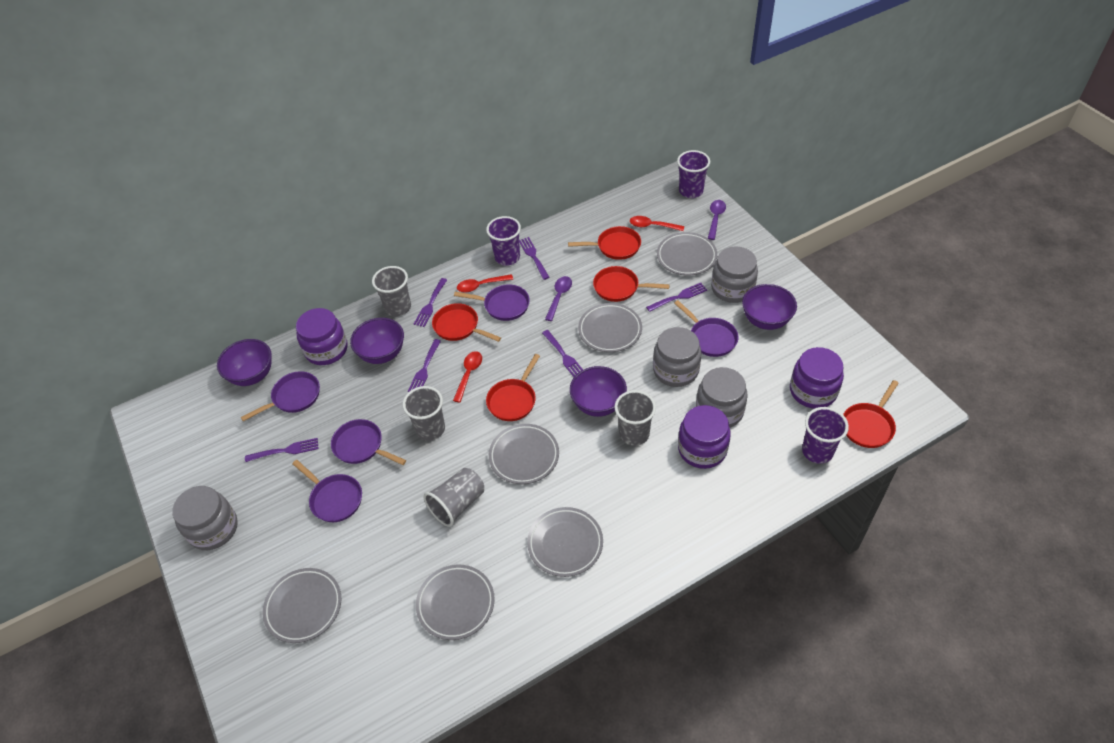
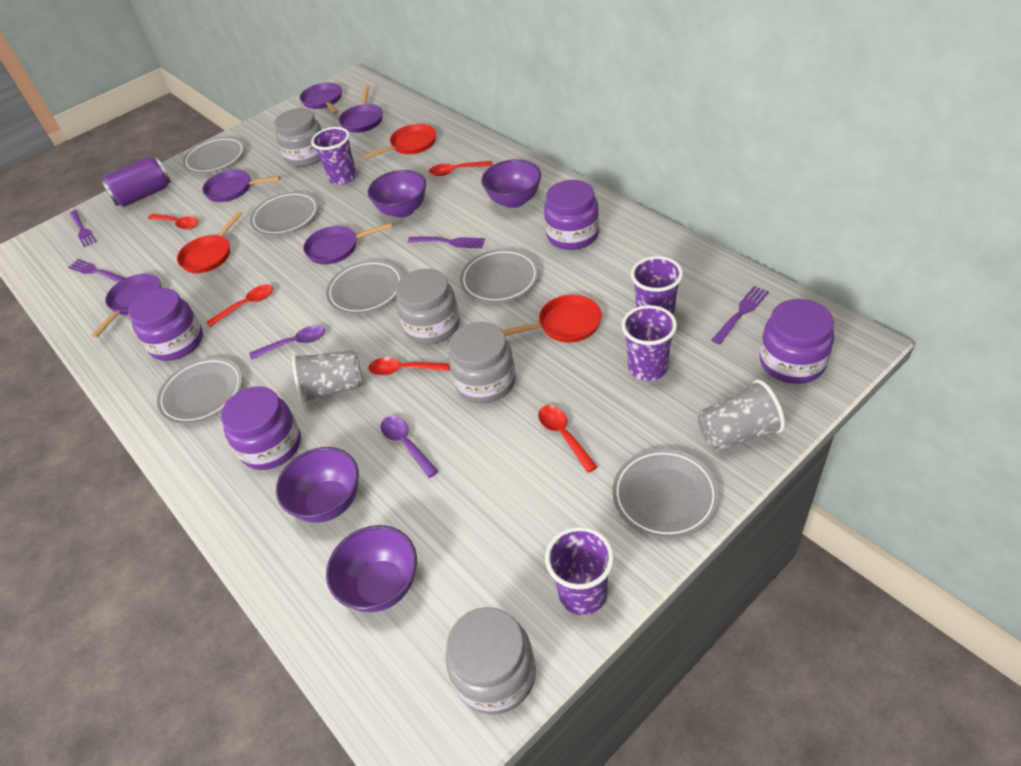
grey cup: [372,266,411,316] [403,386,445,441] [424,468,484,527] [615,390,656,446] = 4 -> [292,350,363,404] [697,380,785,451] = 2
purple can: none = 0 -> [101,157,171,207] = 1
purple cup: [486,216,521,266] [677,150,710,198] [802,407,849,464] = 3 -> [311,127,357,185] [545,527,614,615] [621,305,677,381] [631,256,683,315] = 4
purple fork: [245,438,319,462] [408,339,441,392] [414,278,447,327] [519,237,550,280] [542,330,583,377] [646,283,707,312] = 6 -> [68,259,125,282] [69,210,97,248] [408,237,485,248] [712,286,769,344] = 4
purple jar: [296,308,348,365] [678,405,731,469] [790,347,844,409] = 3 -> [128,288,203,361] [221,386,301,470] [544,180,599,250] [760,299,834,384] = 4
red pan: [432,303,501,342] [486,354,540,421] [568,226,641,260] [593,266,670,302] [843,380,899,448] = 5 -> [177,211,243,273] [363,124,436,159] [502,295,602,343] = 3
red spoon: [453,351,482,403] [457,274,513,292] [630,216,684,231] = 3 -> [148,214,198,229] [206,284,273,327] [368,357,450,376] [429,161,493,176] [538,405,597,473] = 5

